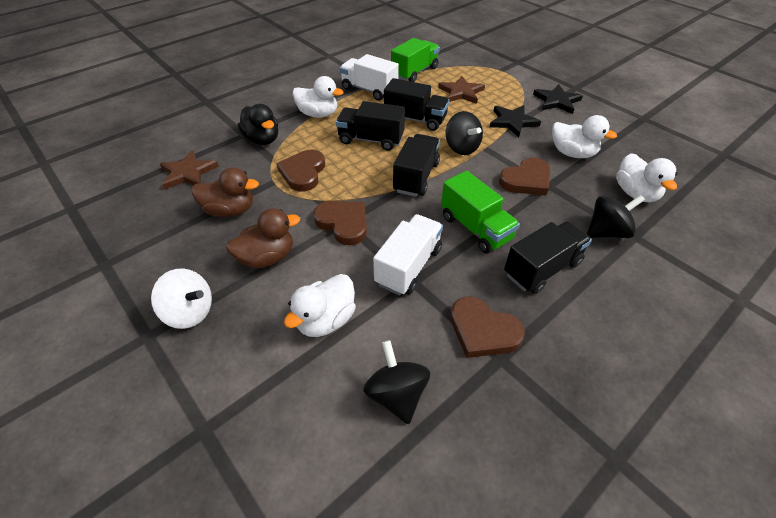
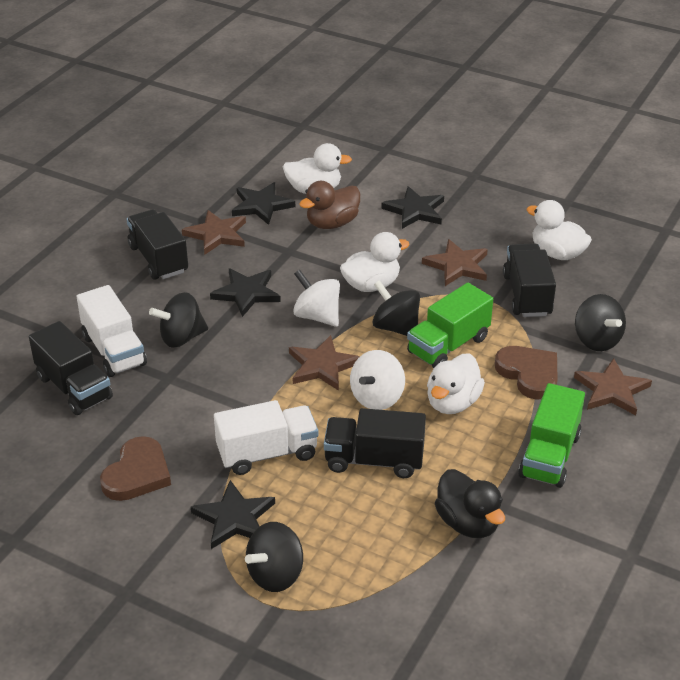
black spinning top: [363,340,430,424] [446,111,483,155] [587,195,645,238] = 3 -> [149,292,208,348] [245,522,303,592] [373,280,420,336] [575,294,626,351] = 4
black star: [490,105,541,137] [533,84,583,114] = 2 -> [191,480,275,549] [210,269,281,317] [232,182,295,225] [381,186,444,229] = 4
brown duck: [192,167,259,217] [226,208,300,268] = 2 -> [300,181,360,229] = 1
brown heart: [277,150,325,191] [313,201,367,245] [450,296,525,358] [499,158,550,195] = 4 -> [100,436,171,501] [495,346,558,399] = 2
brown star: [160,150,219,190] [438,76,485,104] = 2 -> [182,210,246,255] [289,335,360,391] [422,239,488,286] [574,358,652,415] = 4
white spinning top: [151,269,212,329] = 1 -> [293,270,340,327] [350,350,405,410] = 2

